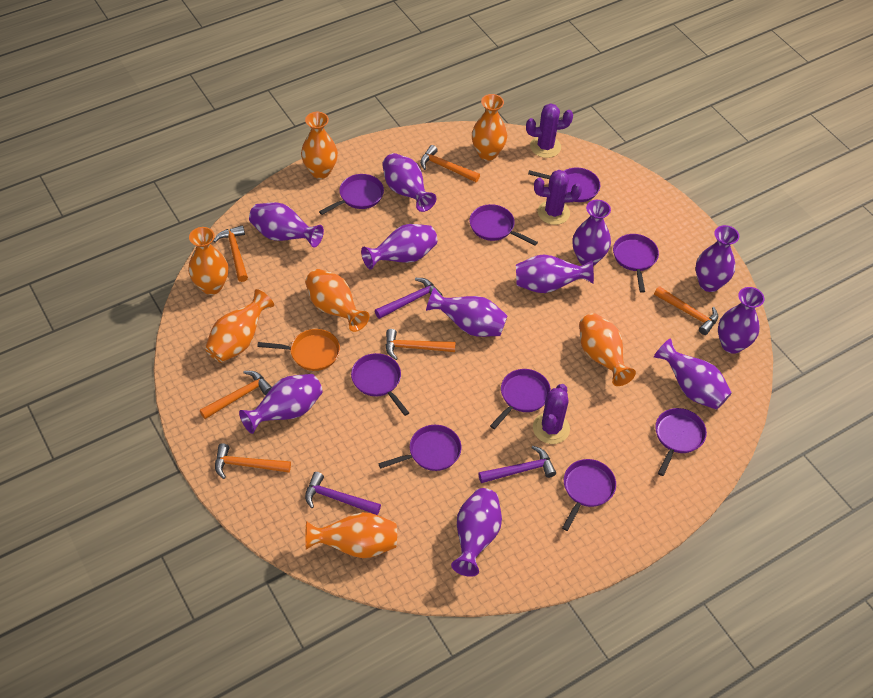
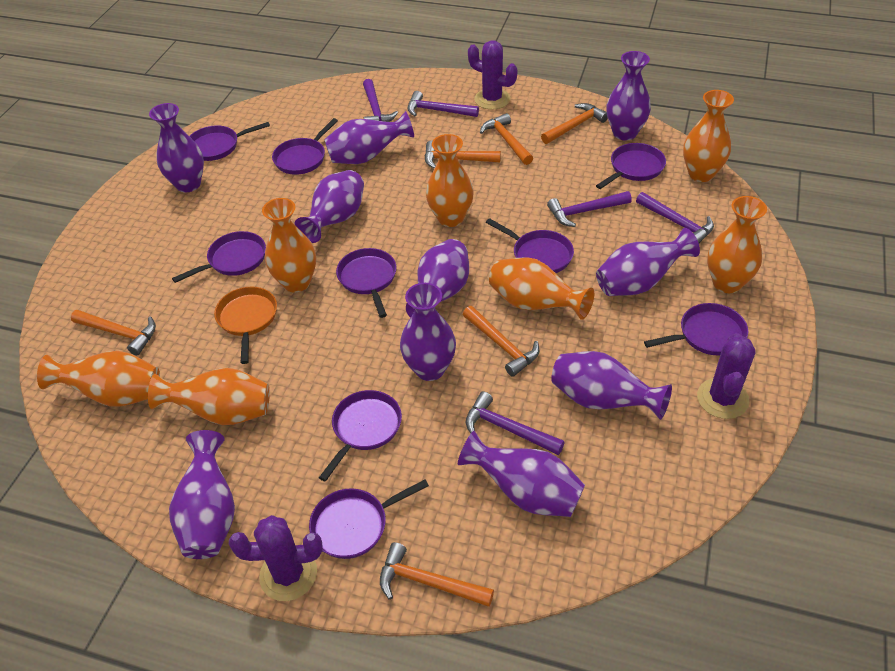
purple hammer: [305,472,381,515] [375,278,443,319] [478,446,556,483] = 3 -> [363,79,398,122] [408,91,479,117] [466,391,565,455] [547,191,632,227] [636,192,714,243] = 5
purple vase: [239,374,323,434] [249,202,324,248] [361,224,438,270] [382,153,436,212] [426,288,508,337] [451,488,502,577] [516,254,594,293] [573,200,611,266] [654,338,732,410] [695,225,739,292] [718,287,764,354] = 11 -> [149,103,204,192] [169,430,235,559] [294,170,364,243] [324,111,414,164] [400,283,456,381] [406,239,469,318] [458,431,585,517] [551,351,672,420] [596,228,700,296] [607,51,651,140] = 10

